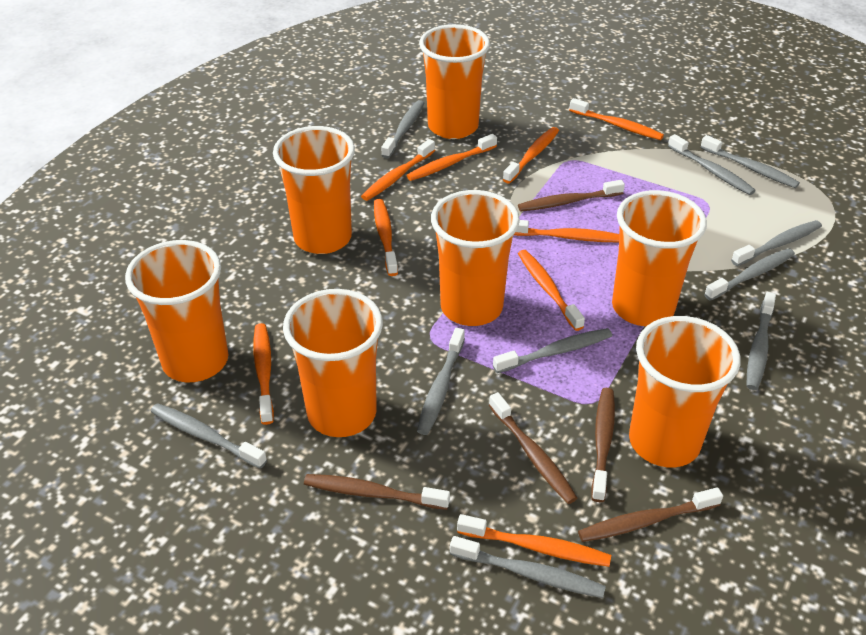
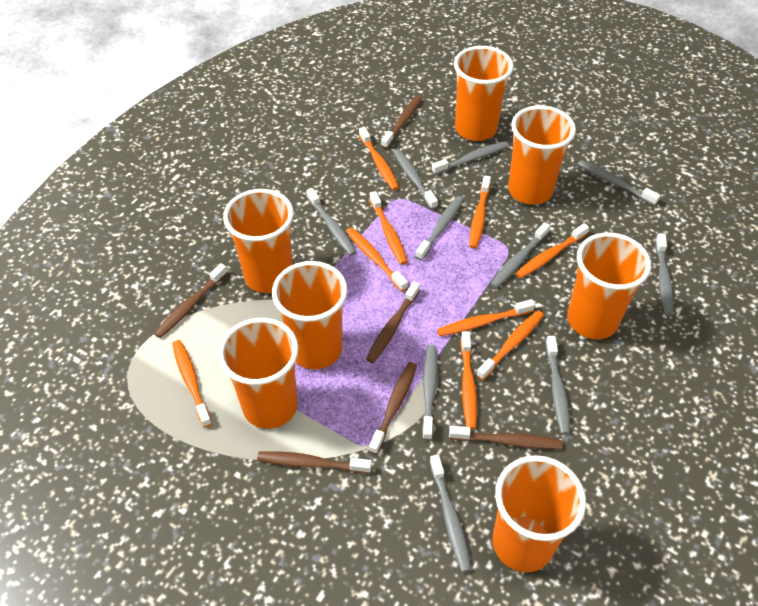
brown toothbrush: [304,474,450,510] [489,392,577,504] [518,180,625,211] [578,487,723,542] [591,388,615,502] = 5 -> [154,263,228,338] [257,451,372,473] [366,281,420,363] [369,362,417,455] [381,96,422,149] [449,426,563,449] = 6

